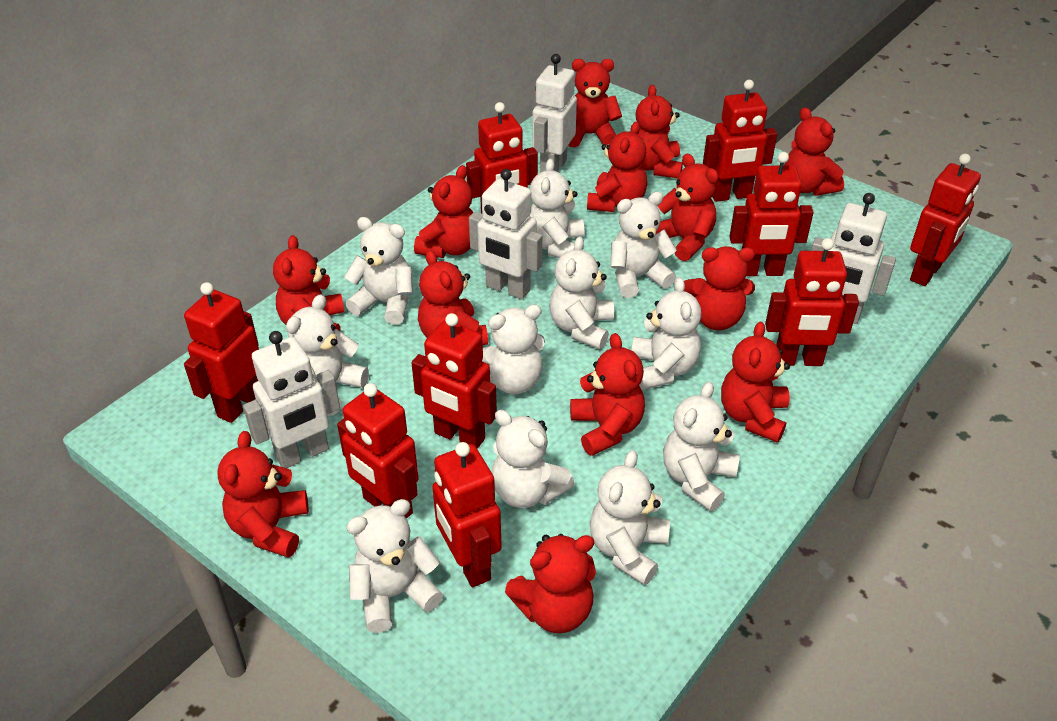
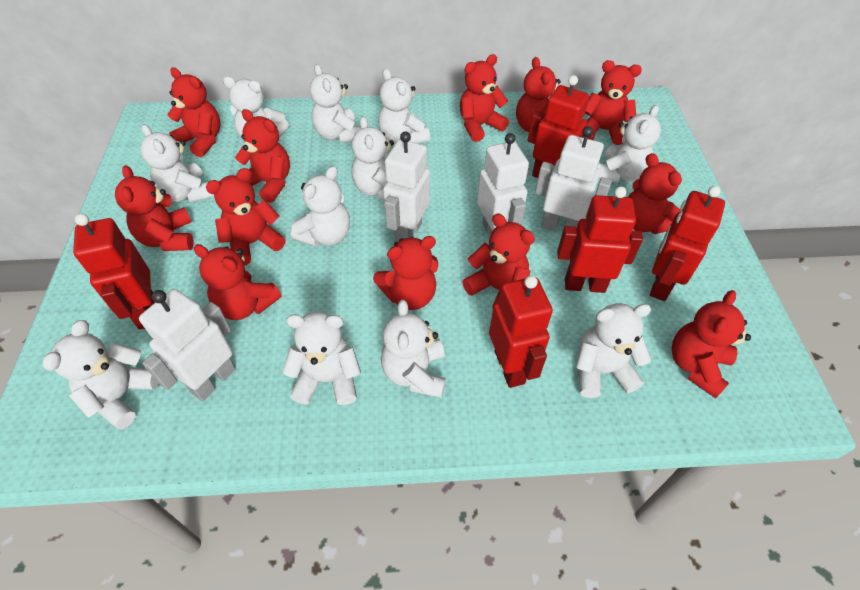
red robot: [184,282,259,423] [337,383,419,519] [411,313,497,449] [432,442,502,587] [466,102,538,214] [703,80,777,202] [729,152,814,276] [765,238,859,366] [910,154,981,286] = 9 -> [73,214,155,330] [489,275,553,388] [527,75,596,178] [557,186,643,293] [650,186,725,301] = 5
red teddy bear: [217,431,309,558] [273,235,344,332] [414,165,473,258] [418,250,488,345] [505,534,596,633] [568,59,622,148] [570,333,645,456] [587,122,647,212] [636,85,683,178] [656,154,718,261] [684,246,755,330] [721,322,790,443] [784,107,844,196] = 13 -> [115,165,194,251] [167,67,220,157] [194,244,282,320] [206,168,286,266] [235,109,290,203] [373,236,438,310] [460,54,509,142] [462,214,535,308] [516,57,561,132] [585,60,642,145] [628,153,682,234] [672,290,751,399] = 12

